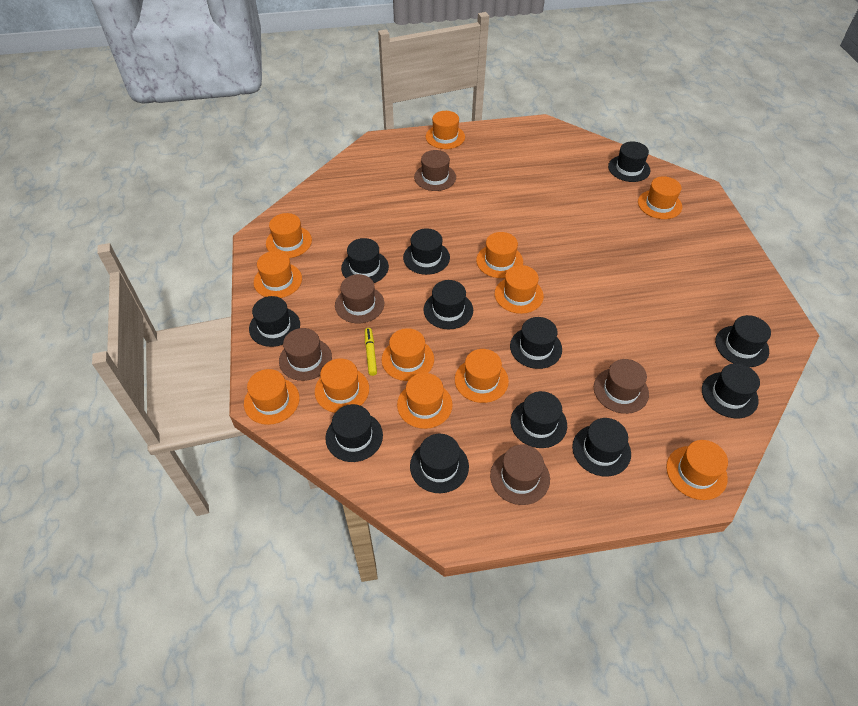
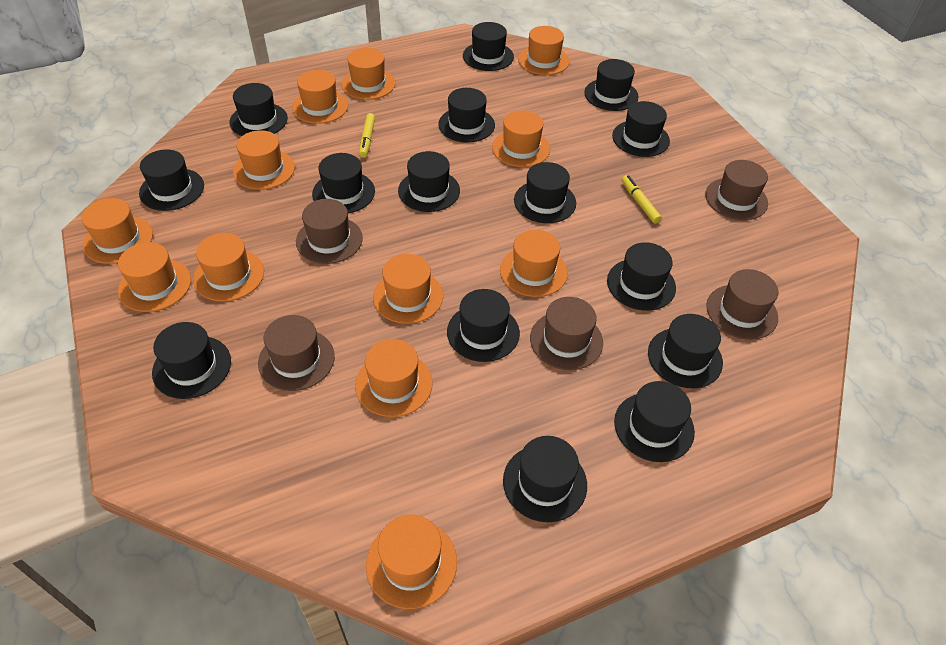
black hat: [249,296,300,347] [325,404,383,462] [341,238,389,283] [403,228,450,275] [410,434,469,493] [423,280,473,329] [510,317,562,369] [511,391,567,448] [572,418,631,477] [608,141,650,182] [702,363,760,418] [715,315,771,367] = 12 -> [139,149,204,211] [152,322,231,399] [229,83,288,136] [312,153,375,213] [398,151,460,212] [438,88,495,143] [447,289,520,362] [463,22,514,71] [503,436,587,522] [514,162,576,223] [584,59,639,111] [607,242,676,311] [612,101,670,157] [614,381,695,462] [648,314,723,388] = 15
yellow marker: [365,328,377,376] = 1 -> [359,113,375,158] [621,175,662,224] = 2

